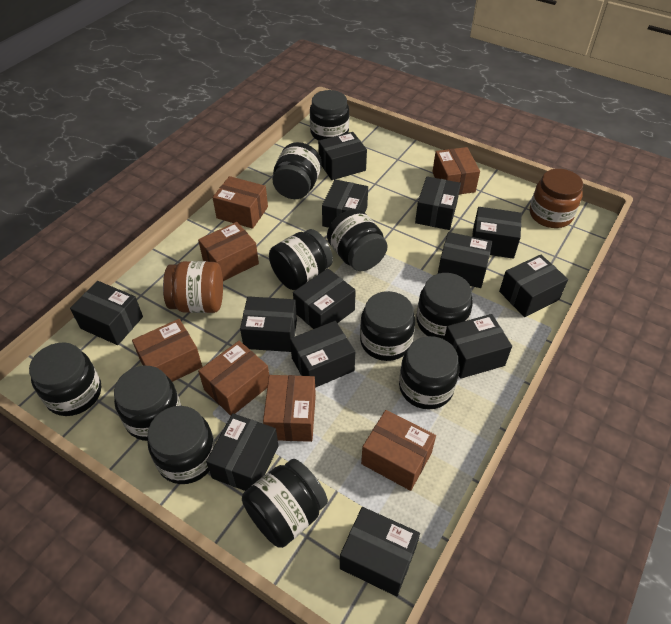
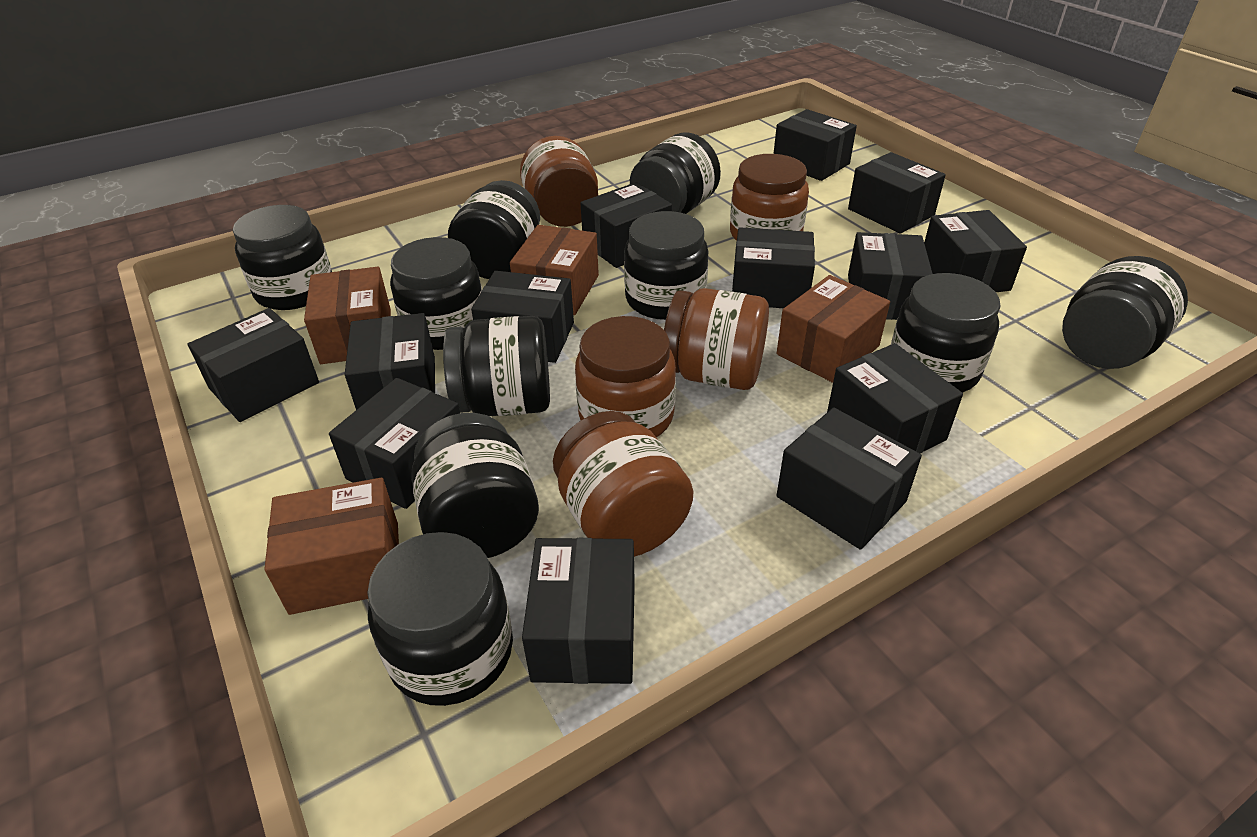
black jar: [29,343,101,416] [114,366,181,441] [148,406,215,484] [242,459,328,548] [269,229,333,290] [272,142,322,199] [310,90,349,141] [327,209,388,271] [360,291,415,361] [399,336,459,409] [416,273,473,339] = 11 -> [233,205,332,310] [367,532,513,706] [390,237,482,350] [411,413,539,558] [443,316,550,416] [448,180,540,279] [624,211,708,320] [630,133,721,214] [891,273,1001,393] [1062,256,1188,369] = 10
brown box: [132,319,202,382] [198,222,259,281] [198,341,269,416] [213,176,268,229] [263,375,316,442] [361,410,436,491] [433,147,480,195] = 7 -> [265,478,399,615] [304,267,391,364] [510,225,599,315] [777,275,890,383] = 4
brown jar: [163,261,223,313] [530,169,583,228] = 2 -> [520,136,598,227] [553,411,693,557] [575,316,676,437] [664,288,769,390] [730,154,809,241] = 5

